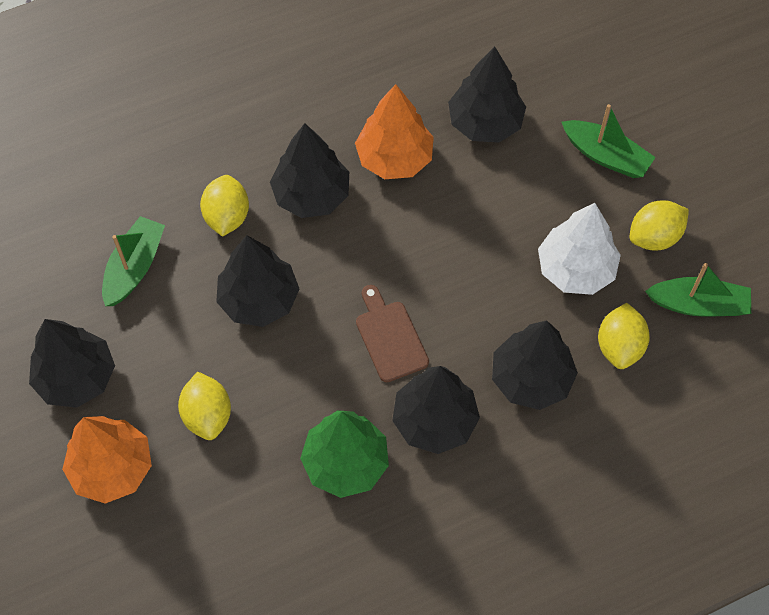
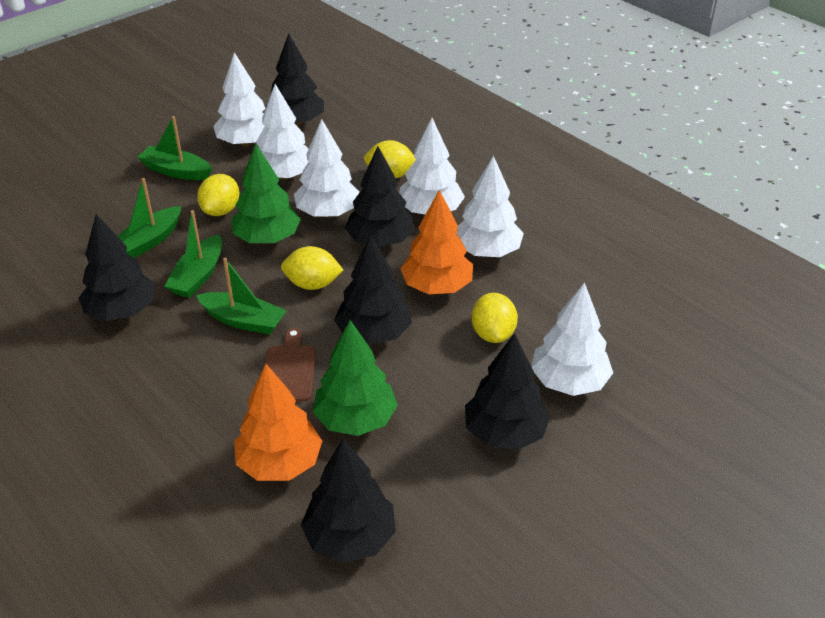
green boat: [102,216,165,306] [562,104,655,178] [645,263,751,316] = 3 -> [117,178,181,258] [137,116,212,180] [164,210,222,298] [196,258,287,334] = 4
green tree: [300,410,389,498] = 1 -> [232,144,301,244] [313,320,398,436] = 2
white tree: [538,203,621,295] = 1 -> [213,52,265,147] [256,84,308,180] [294,119,360,218] [399,118,465,214] [457,155,524,257] [531,282,613,396] = 6

